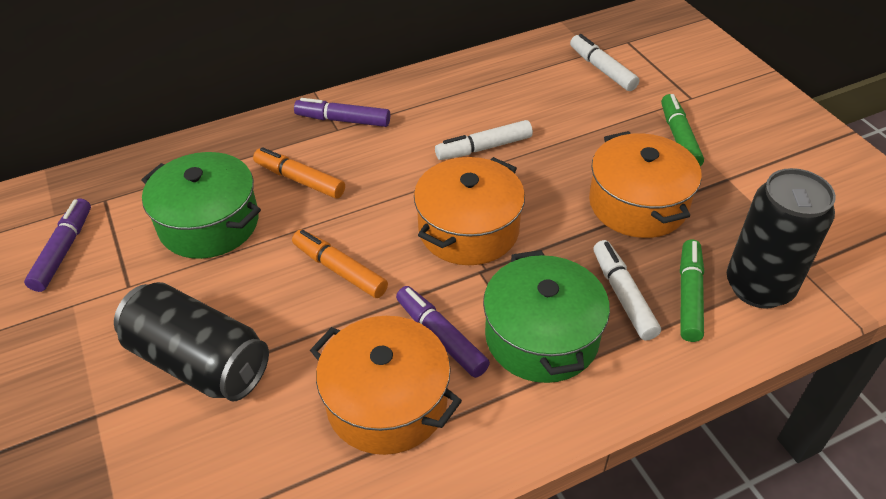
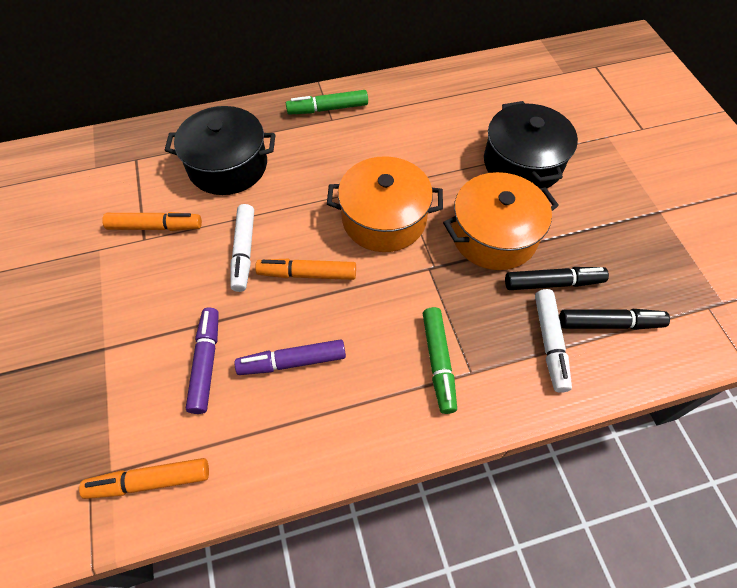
black can: [114,282,269,401] [727,168,836,309] = 2 -> none = 0
black marker: none = 0 -> [505,267,609,290] [559,309,670,330] = 2
black pot: none = 0 -> [165,106,276,195] [484,101,578,188] = 2
green pot: [141,152,261,259] [483,250,610,383] = 2 -> none = 0
orange marker: [253,147,345,199] [292,229,388,298] = 2 -> [79,458,209,499] [102,212,202,231] [255,259,356,280] = 3
orange pot: [310,316,462,455] [414,157,525,265] [589,131,702,238] = 3 -> [327,156,443,252] [443,172,559,270] = 2
purple marker: [24,198,91,292] [294,98,390,127] [396,286,490,378] = 3 -> [186,307,219,414] [235,339,346,375] = 2
white marker: [435,120,533,160] [570,34,639,91] [594,240,661,341] = 3 -> [230,204,254,292] [535,289,572,393] = 2

